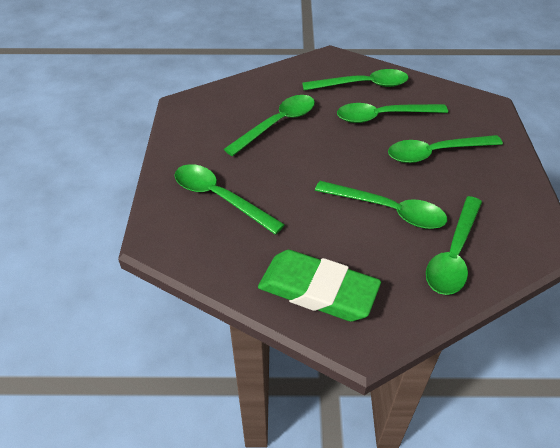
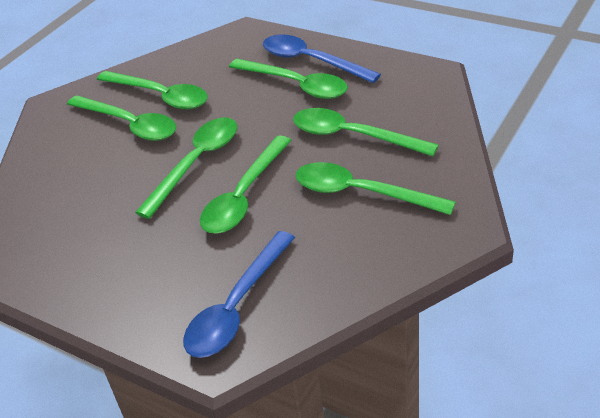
blue spoon: none = 0 -> [183,231,295,358] [263,34,381,83] = 2
green eraser: [258,250,381,321] = 1 -> none = 0

